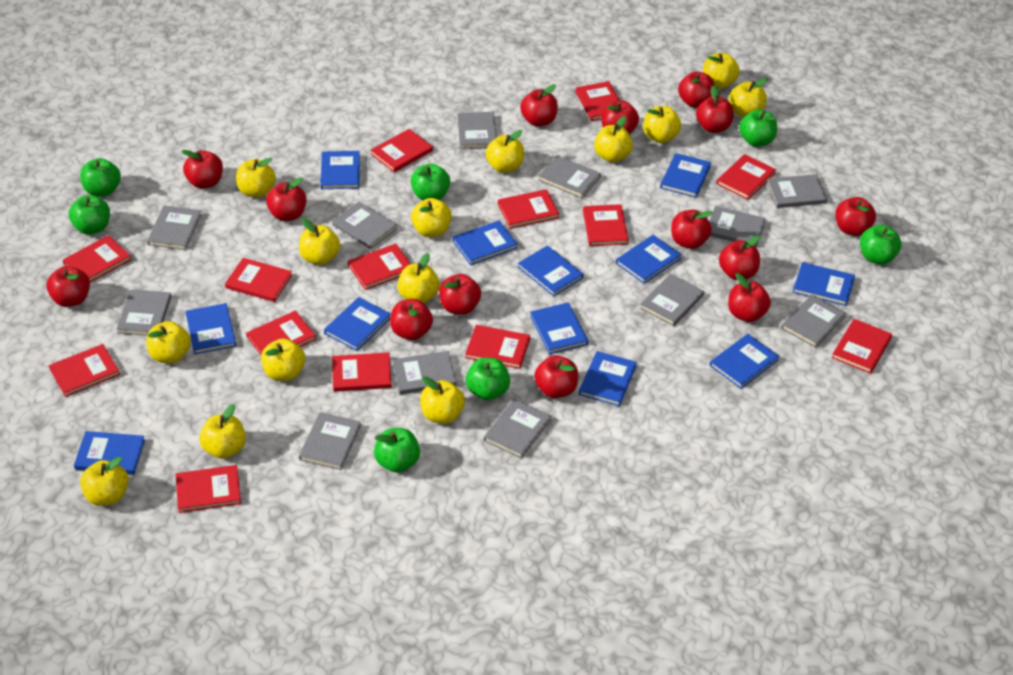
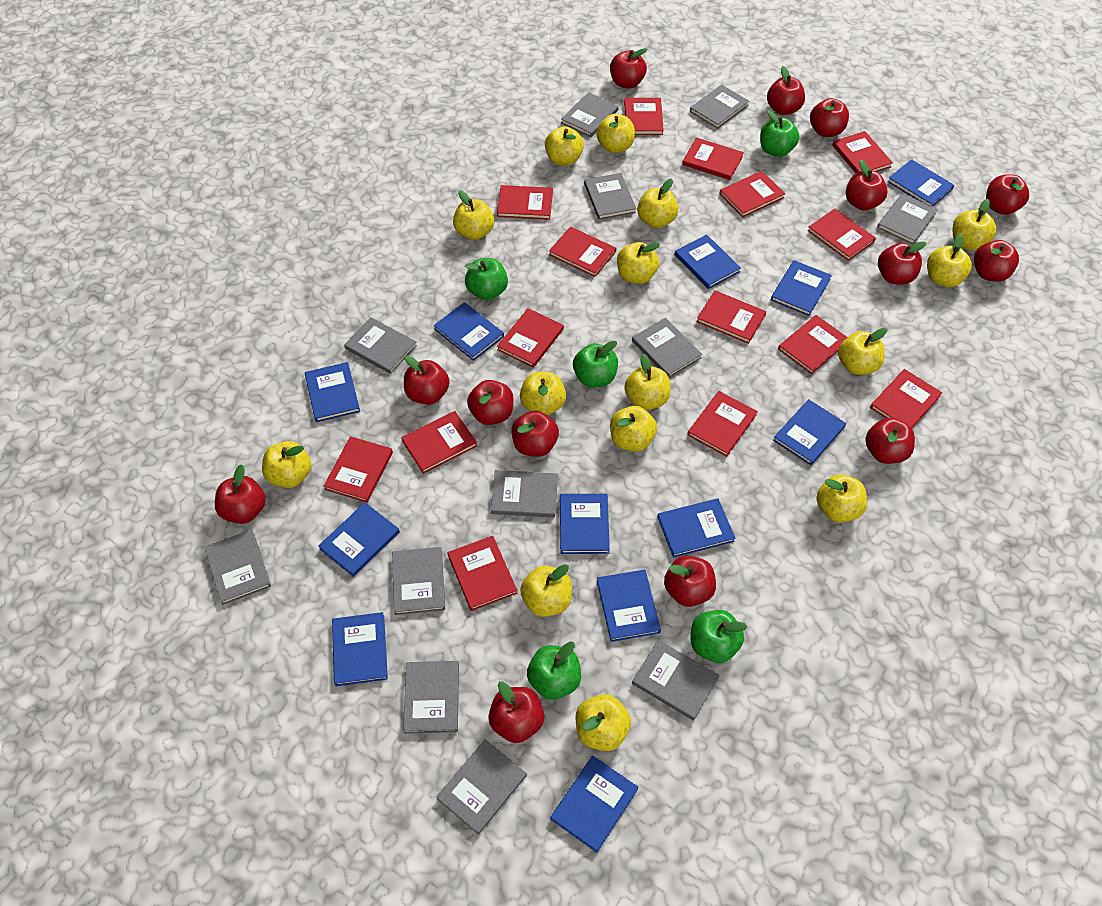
green apple: [69,195,110,234] [80,158,121,197] [374,428,420,473] [411,163,450,201] [466,358,510,400] [739,109,777,147] [860,225,902,265] = 7 -> [465,258,508,300] [527,642,581,700] [573,341,618,387] [691,610,747,663] [760,110,799,157] = 5
red book: [49,344,120,397] [63,235,131,282] [175,465,241,513] [225,258,292,302] [246,311,316,355] [332,352,392,392] [348,244,411,290] [371,129,433,172] [465,325,530,369] [498,189,559,229] [575,81,620,121] [583,204,629,246] [716,154,776,200] [832,319,892,374] = 14 -> [324,436,393,503] [401,411,477,474] [448,536,517,611] [497,185,553,220] [497,308,564,368] [549,227,616,277] [624,98,664,135] [682,138,744,180] [687,391,758,457] [696,290,766,344] [719,171,785,217] [778,315,847,374] [807,209,876,261] [832,131,893,173] [870,369,942,428] = 15
yellow apple: [80,457,129,506] [146,321,191,363] [199,404,246,459] [236,158,276,198] [261,338,305,381] [299,218,340,265] [397,253,440,303] [411,198,452,237] [420,376,465,424] [486,130,524,173] [594,116,633,162] [643,106,681,143] [703,53,740,89] [729,78,767,118] = 14 -> [262,441,311,488] [453,190,494,240] [520,372,566,416] [520,564,572,617] [545,126,584,166] [576,694,631,751] [596,114,635,153] [610,406,657,452] [617,242,660,284] [624,354,670,410] [637,179,679,228] [816,474,867,522] [838,328,887,375] [927,234,972,287] [953,199,996,251] = 15

